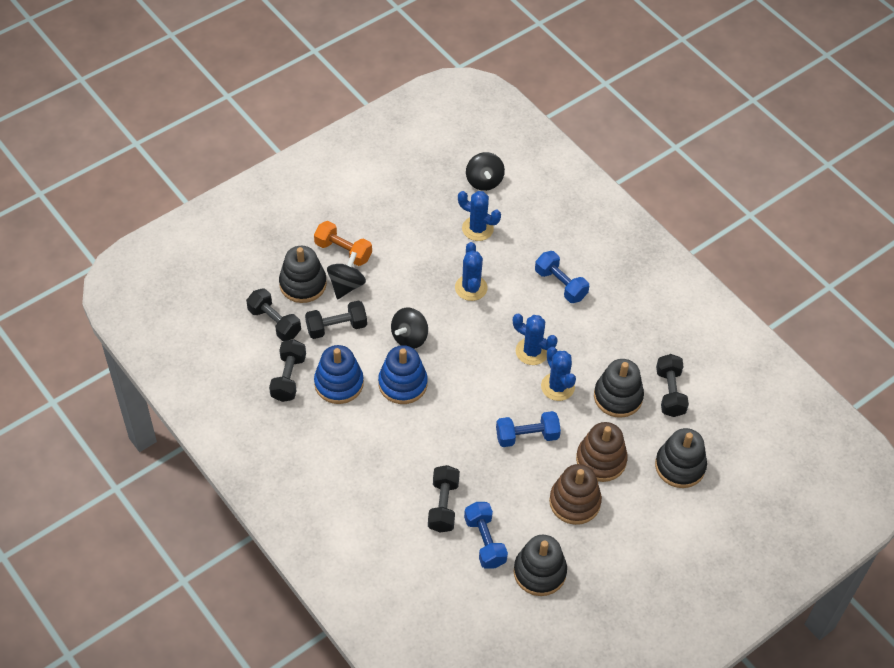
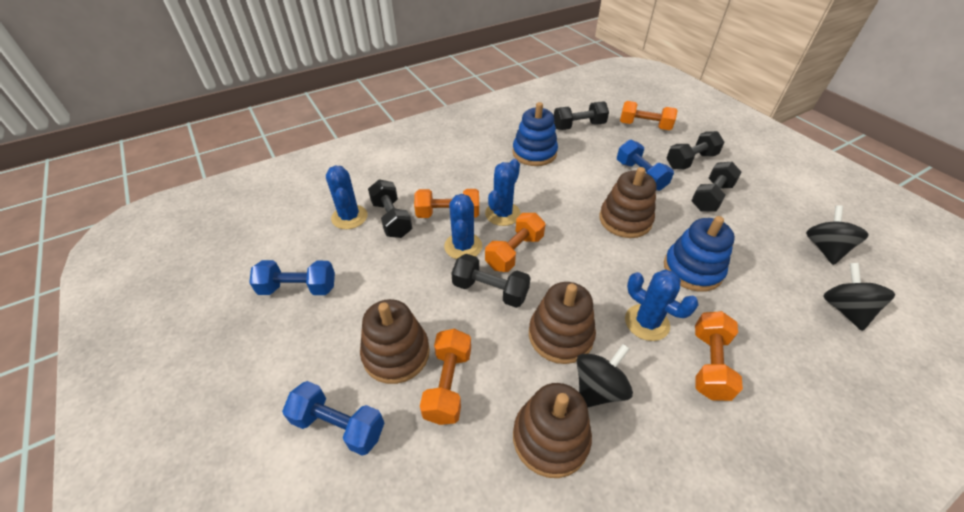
black stacking toy: [279,246,327,303] [514,535,567,596] [594,359,644,418] [655,428,707,488] = 4 -> none = 0
brown stacking toy: [549,464,602,525] [576,422,628,482] = 2 -> [360,299,430,384] [513,383,592,478] [529,282,596,364] [600,167,656,238] = 4
orange dumbbell: [314,221,372,266] = 1 -> [414,189,479,218] [420,329,471,425] [485,213,545,272] [620,101,678,130] [695,311,743,401] = 5

